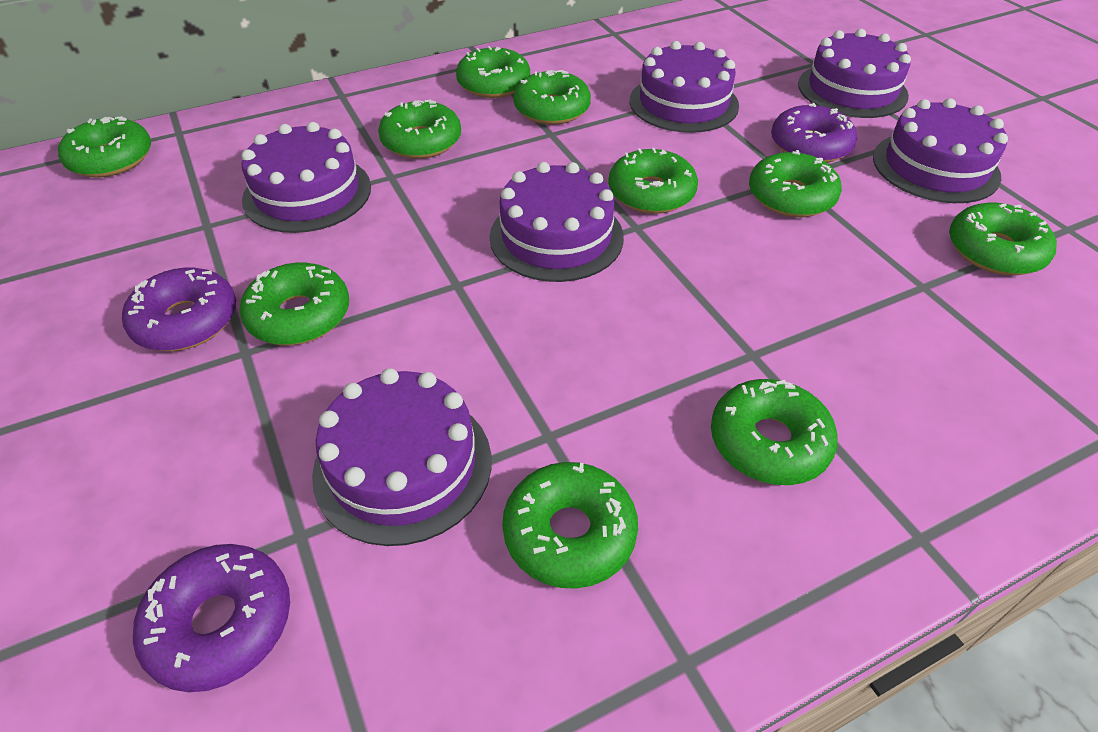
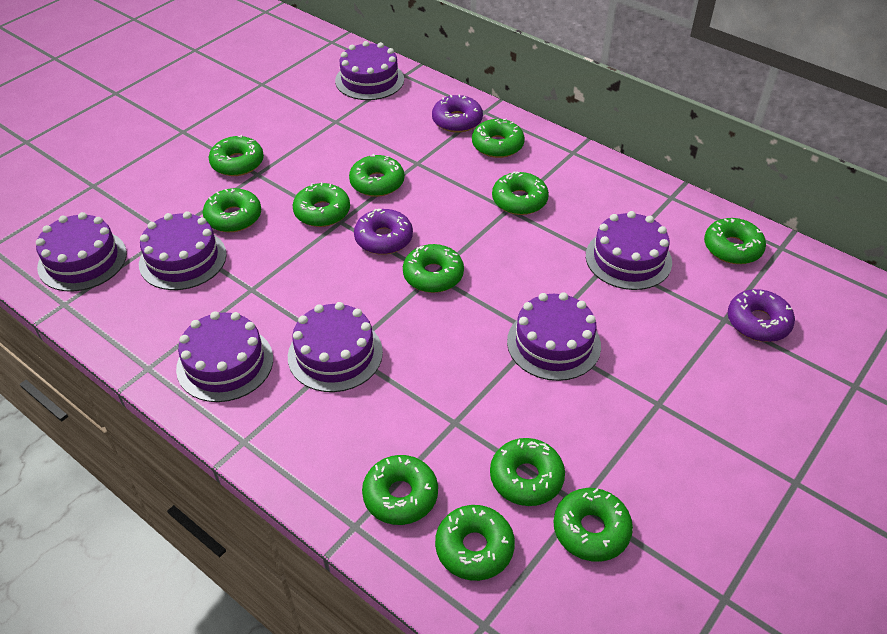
green donut: [58,116,151,177] [240,262,349,345] [378,99,461,159] [456,46,530,98] [502,462,638,589] [513,70,591,125] [608,148,698,214] [711,379,838,485] [749,150,842,217] [949,203,1057,275] = 10 -> [203,188,261,232] [209,135,264,176] [293,182,350,227] [349,154,404,197] [362,455,438,525] [403,244,464,293] [435,505,515,581] [472,118,525,158] [490,438,565,506] [492,172,549,215] [553,488,633,562] [704,218,766,264] = 12
purple cake: [241,122,371,233] [312,368,492,546] [489,162,624,282] [630,41,739,133] [798,29,911,118] [873,98,1008,203] = 6 -> [36,212,127,292] [139,211,227,290] [176,311,273,402] [288,302,383,392] [335,41,404,100] [507,292,601,381] [586,211,672,290] = 7

